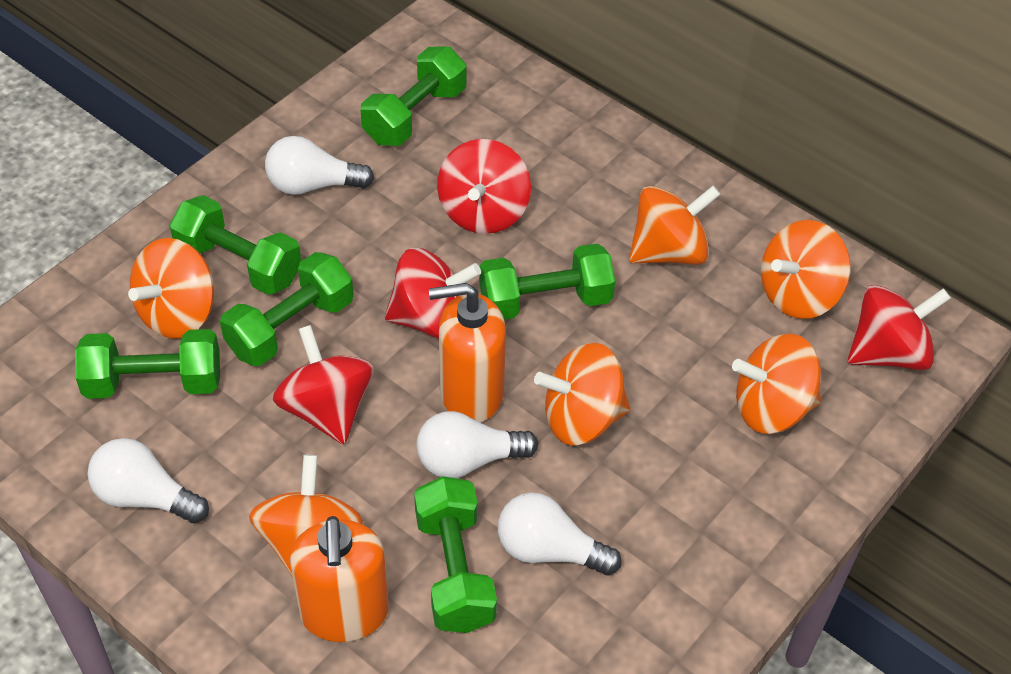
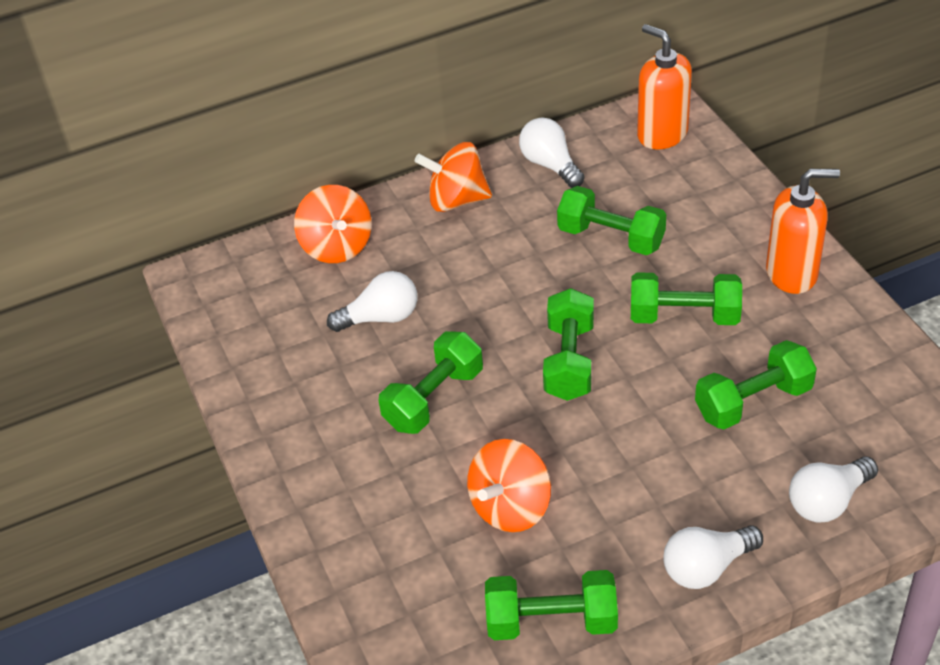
orange spinning top: [128,238,214,339] [249,455,363,577] [534,343,630,445] [629,186,721,265] [732,334,821,434] [761,220,851,319] = 6 -> [294,185,372,263] [415,142,492,212] [467,439,551,532] = 3
red spinning top: [273,325,374,444] [385,248,481,339] [437,139,531,234] [848,285,951,370] = 4 -> none = 0

